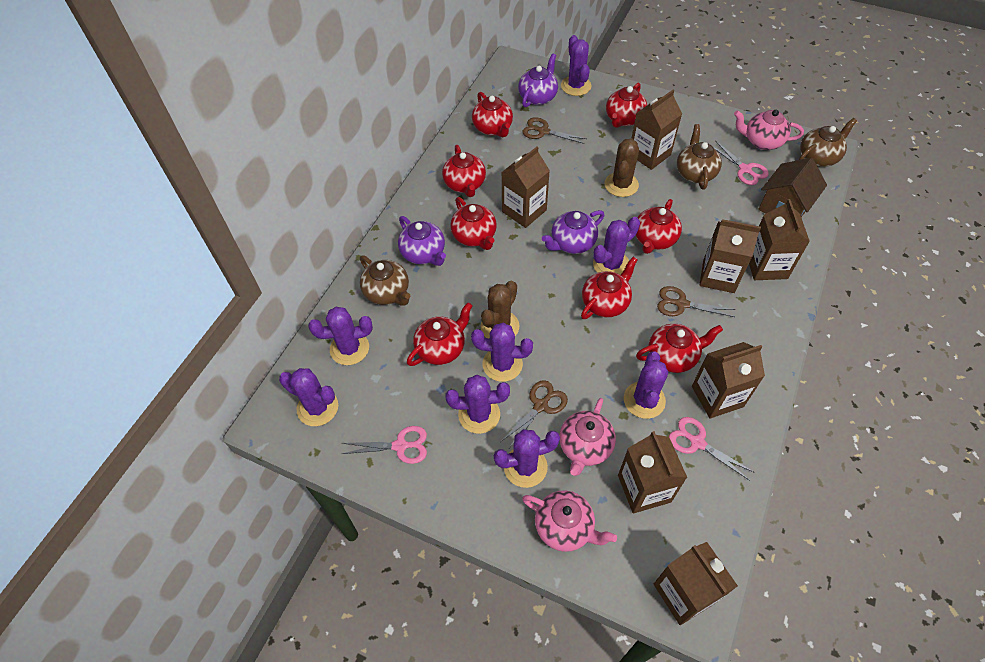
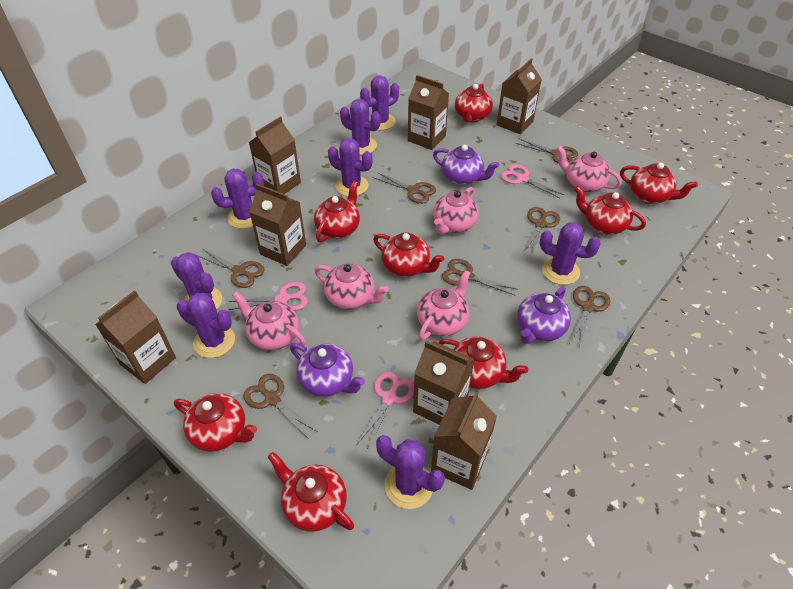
brown cactus: [480,281,520,338] [605,138,639,197] = 2 -> none = 0
brown house: [758,158,827,217] = 1 -> none = 0
brown scissors: [502,380,568,448] [522,117,587,144] [657,286,736,317] = 3 -> [197,249,265,288] [243,374,317,439] [373,172,436,204] [442,259,518,295] [515,138,578,164] [522,207,560,256] [570,286,610,347] = 7
brown teapot: [360,255,410,306] [677,124,722,190] [799,118,857,167] = 3 -> none = 0
pink teapot: [522,490,617,552] [559,398,616,476] [734,110,804,150] = 3 -> [232,291,306,350] [315,263,389,309] [417,270,470,340] [433,187,479,234] [557,146,622,193] = 5

